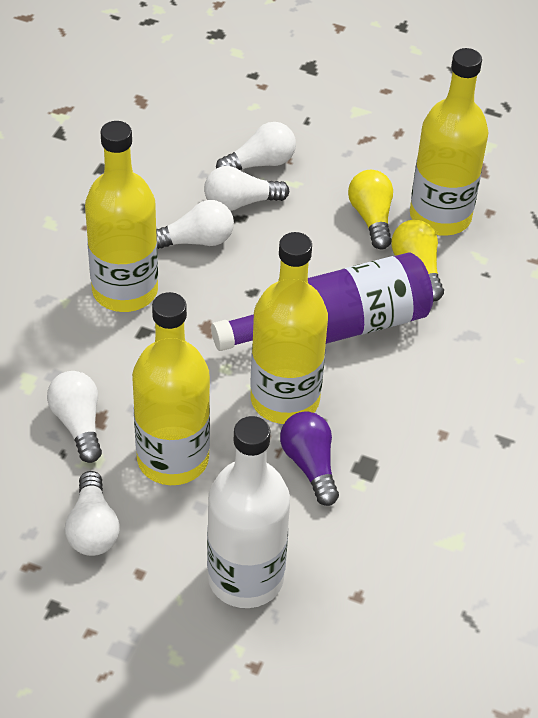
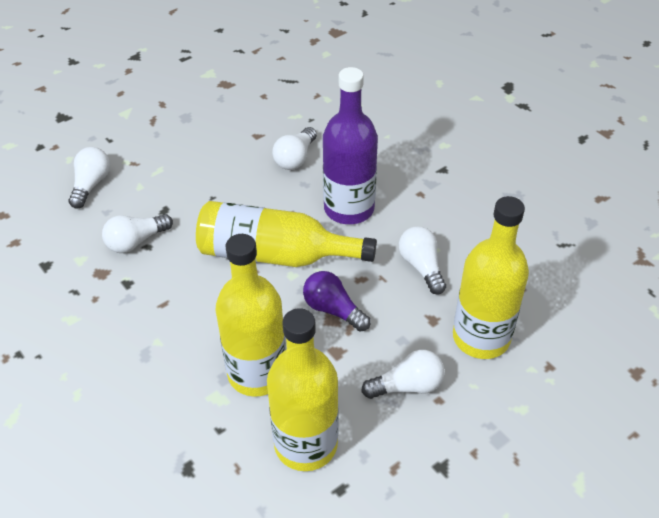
white bottle: [207,416,290,608] = 1 -> none = 0
yellow light bulb: [348,170,393,250] [391,220,444,301] = 2 -> none = 0

